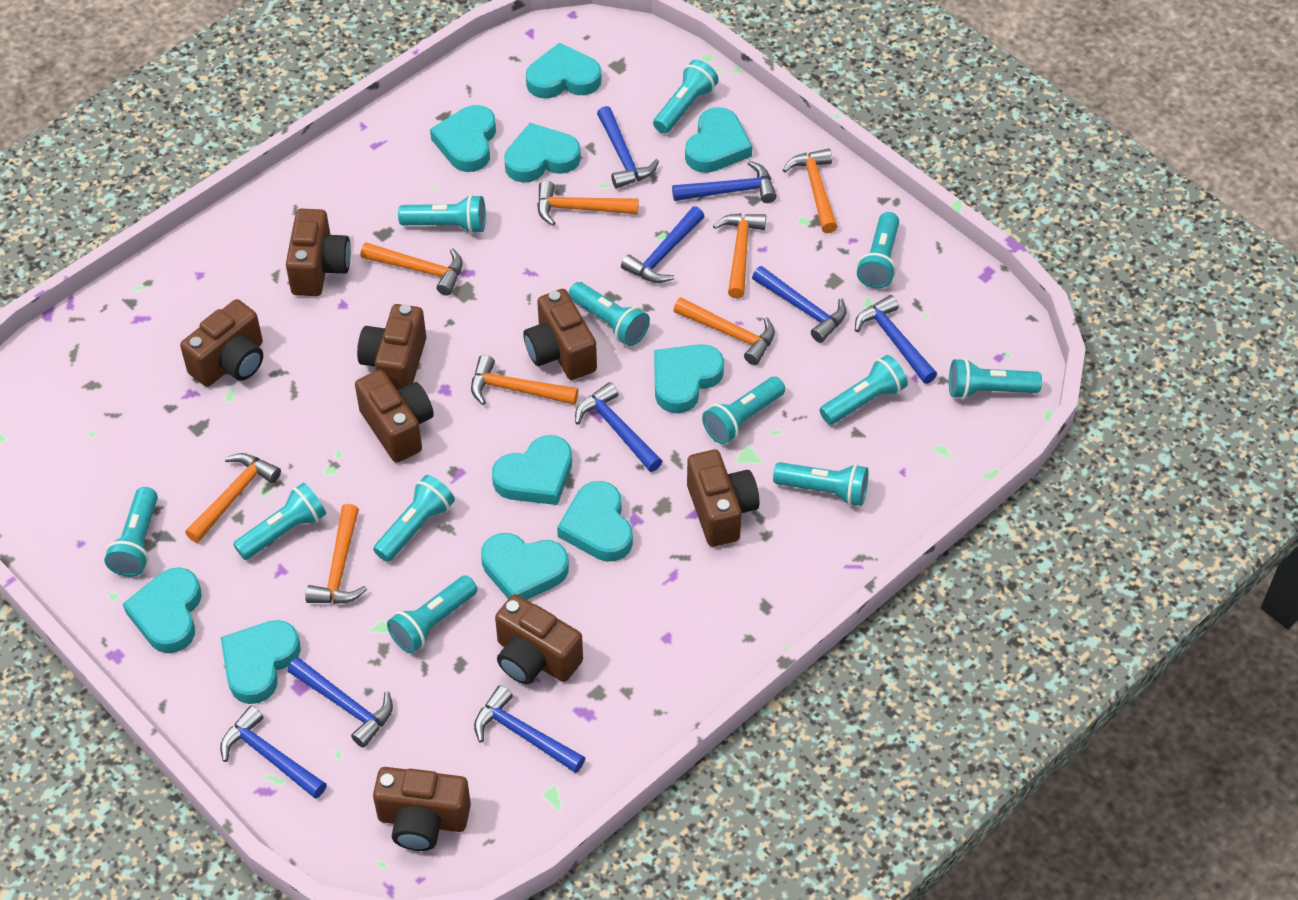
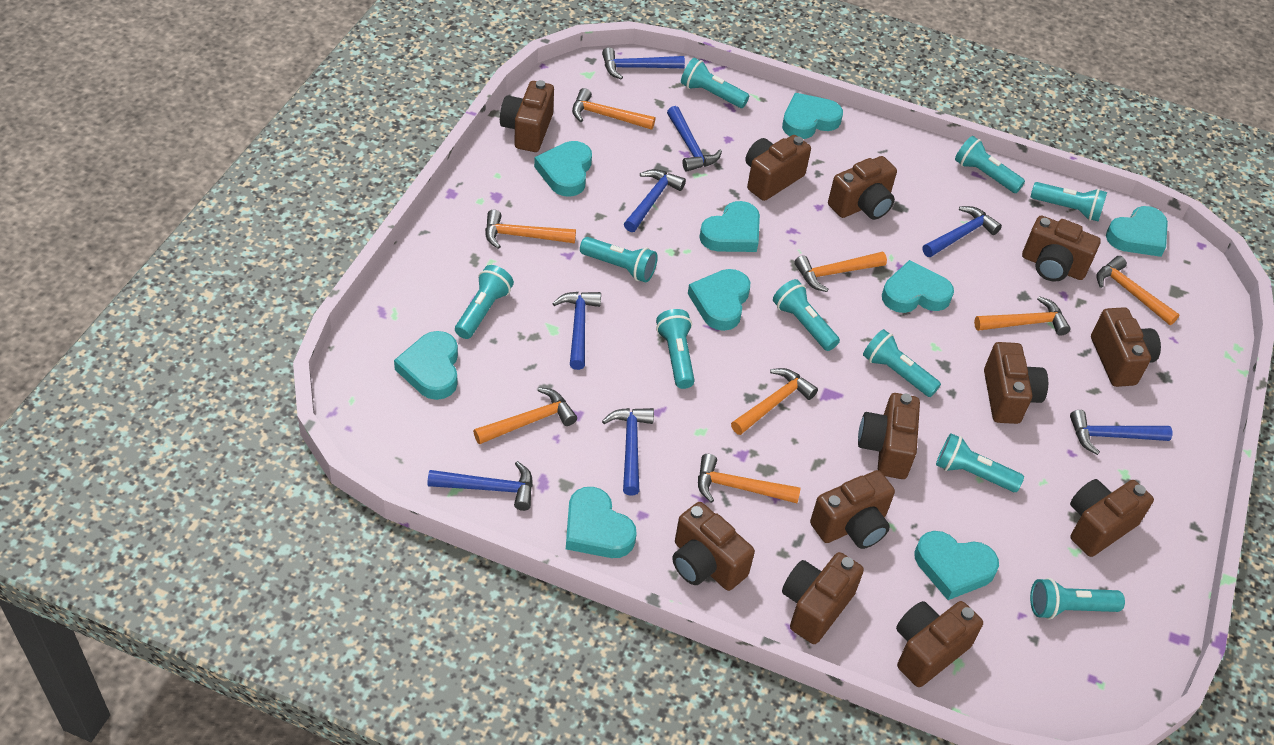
blue hammer: [220,706,327,799] [288,657,393,748] [474,685,585,773] [575,382,662,472] [597,106,659,189] [621,206,704,283] [672,161,777,203] [752,266,846,343] [855,295,937,384] = 9 -> [427,461,533,511] [552,292,601,370] [602,47,685,79] [602,408,654,496] [624,169,686,232] [667,106,722,172] [923,206,1002,257] [1070,410,1172,455] = 8
brown camera: [180,299,263,387] [286,209,351,296] [355,370,434,463] [357,304,426,390] [373,767,471,851] [495,594,583,685] [523,289,597,380] [687,450,759,547] = 8 -> [500,80,554,152] [672,502,755,591] [745,135,811,201] [782,552,864,644] [810,470,895,549] [828,156,897,220] [858,393,920,479] [896,601,983,687] [984,342,1048,424] [1022,216,1101,282] [1070,479,1154,557] [1091,307,1161,387] = 12
turquoise flashlight: [104,487,158,577] [233,482,326,560] [373,475,455,562] [387,575,477,653] [398,195,486,234] [568,282,650,346] [653,60,719,134] [702,377,785,444] [773,462,869,506] [820,355,908,425] [857,212,899,289] [949,358,1042,399] = 12 -> [455,265,514,339] [580,237,658,282] [656,309,695,389] [681,58,749,108] [773,279,840,351] [863,329,941,397] [936,433,1024,492] [955,136,1025,193] [1030,578,1125,619] [1031,182,1107,222] = 10
turquoise heart: [123,567,202,653] [221,620,301,704] [430,105,496,172] [481,533,569,600] [492,435,572,505] [504,123,581,183] [526,42,601,99] [557,481,633,562] [654,344,724,413] [685,107,752,173] = 10 -> [394,331,458,400] [534,141,592,197] [566,487,637,558] [688,269,750,331] [699,201,760,252] [782,93,843,139] [882,260,954,313] [914,531,999,600] [1106,206,1168,257] = 9

